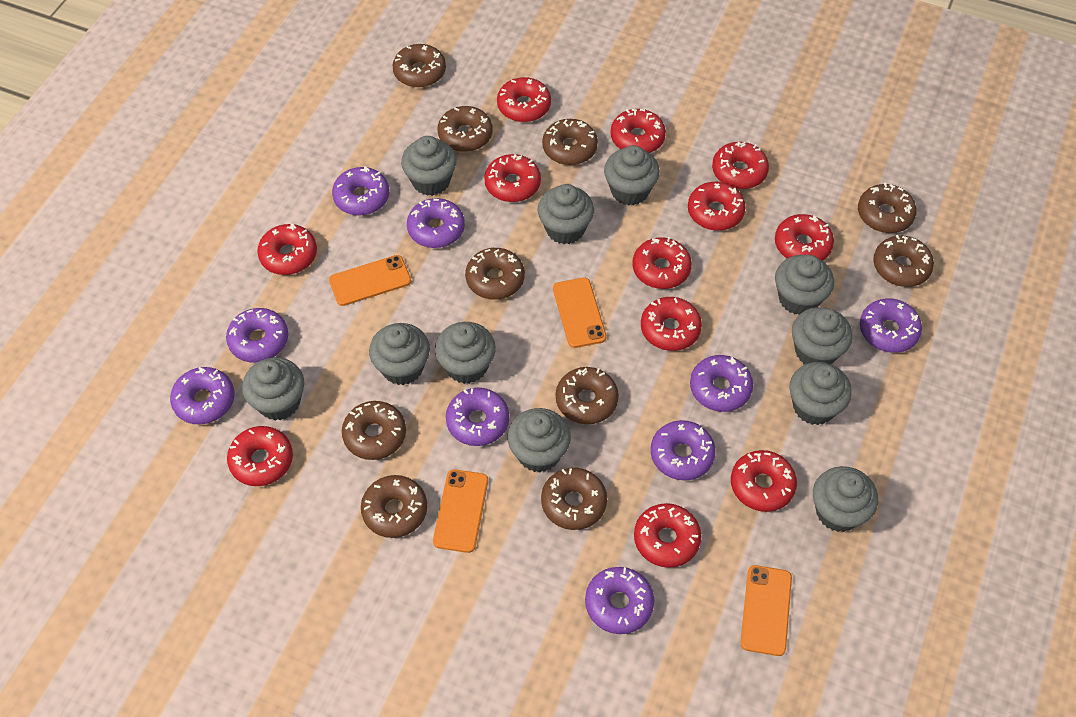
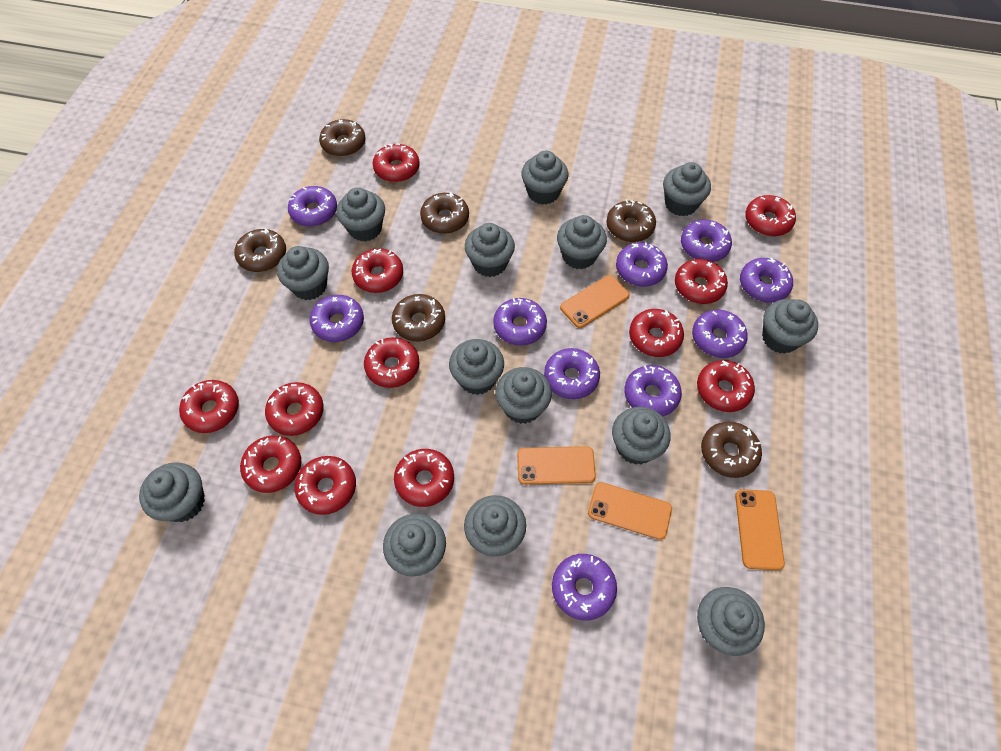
brown donut: [342,401,406,460] [361,475,427,538] [393,44,446,87] [438,106,493,152] [465,248,525,300] [541,468,607,530] [542,119,598,165] [556,367,619,424] [858,183,917,233] [873,235,934,287] = 10 -> [234,229,286,272] [319,119,366,157] [392,294,445,341] [420,192,469,234] [606,199,656,242] [701,421,762,478] = 6
grey cupcake: [242,357,304,420] [369,323,430,385] [401,136,457,196] [435,322,496,384] [507,408,571,472] [537,184,594,244] [604,145,660,206] [775,255,834,315] [789,362,852,425] [792,307,853,365] [813,466,878,532] = 11 -> [139,462,205,522] [277,246,329,300] [336,187,385,242] [383,514,446,576] [449,339,504,395] [464,495,526,557] [465,223,515,277] [495,367,552,424] [521,151,568,205] [557,215,607,269] [612,407,671,465] [663,162,711,216] [697,587,765,656] [762,299,818,354] = 14
purple donut: [170,367,235,425] [226,308,288,363] [332,166,389,215] [407,198,465,248] [446,388,509,446] [585,567,654,634] [651,420,716,481] [690,355,753,412] [860,298,922,353] = 9 -> [288,186,337,227] [310,295,364,342] [493,298,547,346] [544,348,600,399] [552,554,617,620] [616,242,668,287] [624,365,682,416] [681,220,732,262] [692,310,748,358] [740,257,793,303] = 10

